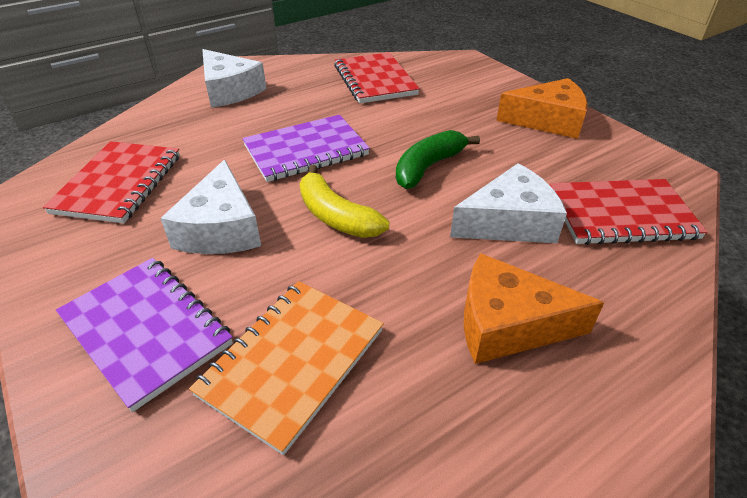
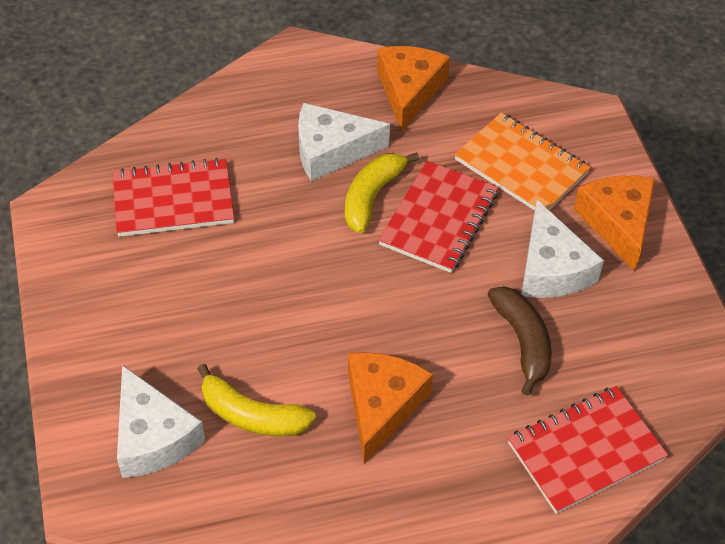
brown banana: none = 0 -> [487,286,552,396] = 1
green banana: [396,130,480,189] = 1 -> none = 0
orange cheese: [464,253,604,364] [496,78,588,139] = 2 -> [348,352,433,464] [377,46,450,132] [574,176,655,271] = 3
purple notebook: [56,258,233,412] [242,115,370,182] = 2 -> none = 0
yellow banana: [300,165,389,238] = 1 -> [197,364,316,436] [345,152,419,234] = 2

